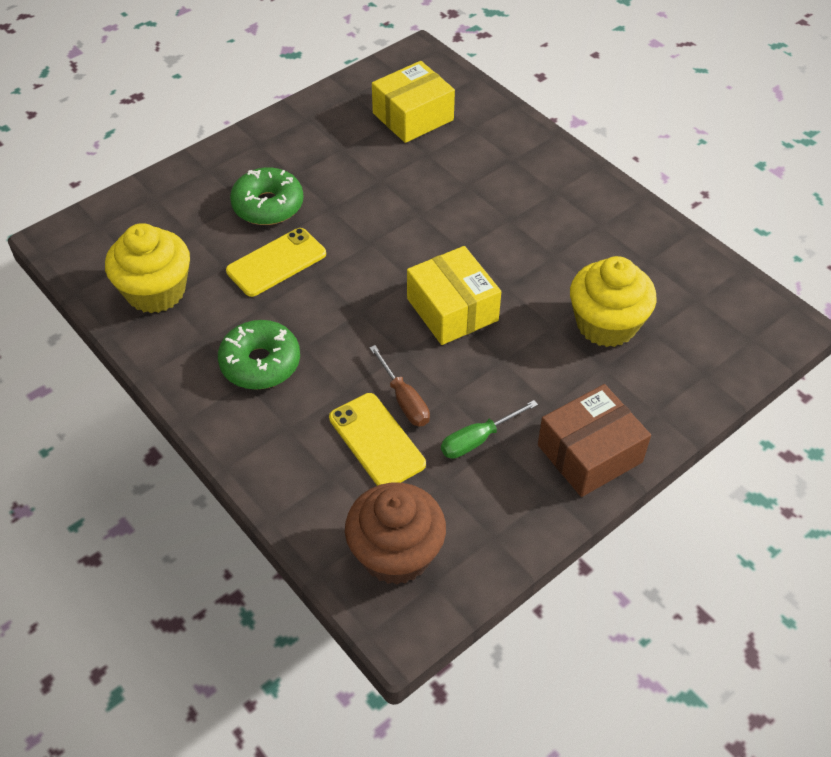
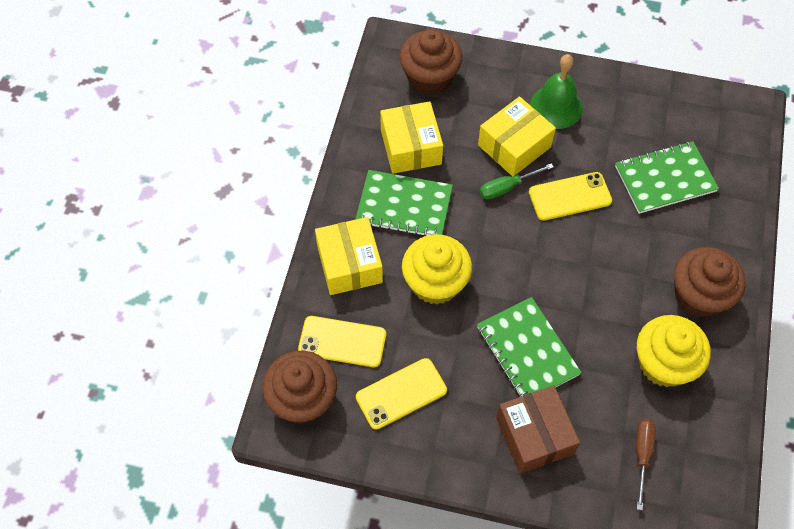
brown cupcake: [345,483,446,585] = 1 -> [262,351,337,424] [400,29,462,95] [674,247,746,318] = 3
green bell: none = 0 -> [530,54,583,129] = 1
green donut: [218,320,300,390] [230,167,304,225] = 2 -> none = 0
green notebook: none = 0 -> [355,170,453,236] [477,297,582,397] [615,141,719,214] = 3
yellow box: [372,61,455,143] [407,246,501,345] = 2 -> [315,217,383,295] [380,101,443,174] [478,96,556,176] = 3
yellow phone: [226,228,326,297] [329,393,426,486] = 2 -> [298,316,386,367] [356,358,447,429] [529,172,612,221] = 3

